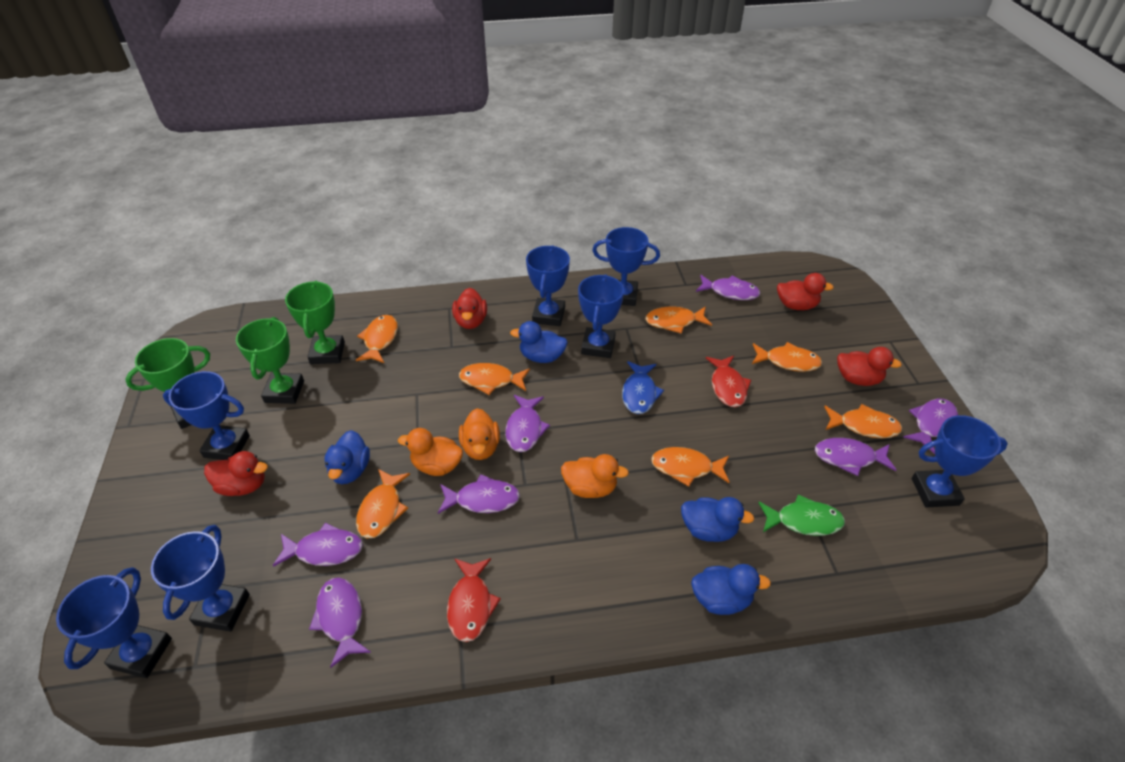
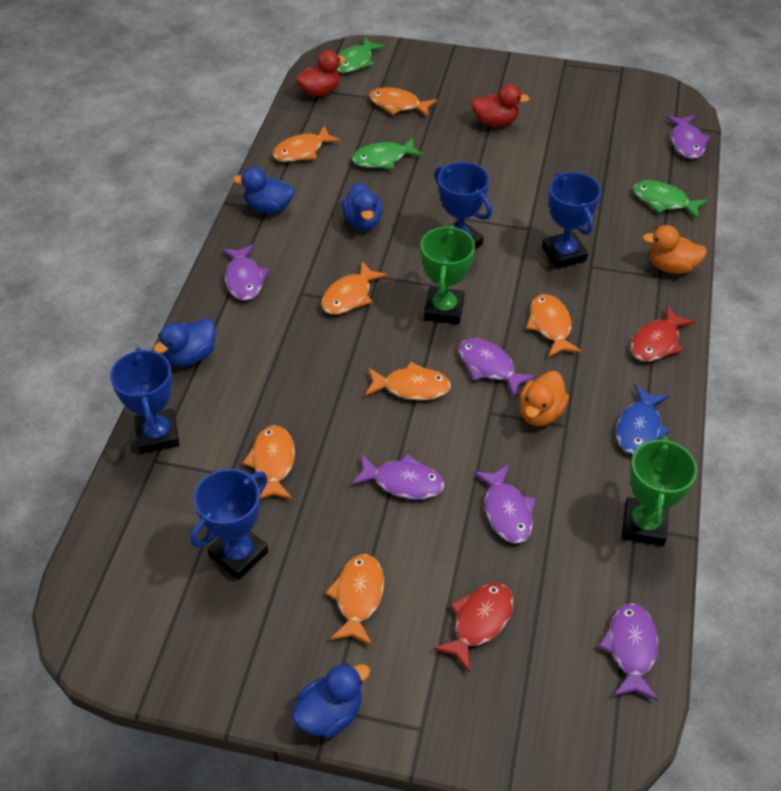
blue trophy: [56,567,172,678] [151,525,250,632] [163,371,250,460] [526,245,570,326] [578,274,624,358] [592,227,660,306] [912,415,1008,508] = 7 -> [110,348,180,454] [190,469,269,580] [435,162,492,249] [542,172,601,269] = 4
green fish: [758,494,845,536] = 1 -> [336,37,386,73] [352,138,424,170] [633,180,708,219] = 3
green trophy: [125,338,210,429] [236,317,304,404] [285,281,345,364] = 3 -> [421,225,475,324] [622,435,697,546] = 2
orange duck: [398,428,463,476] [459,408,500,460] [561,454,629,498] = 3 -> [519,371,569,426] [642,225,707,274] = 2
purple fish: [273,522,363,567] [309,578,371,668] [438,474,520,514] [505,395,550,452] [696,275,760,300] [815,438,896,476] [903,399,958,454] = 7 -> [222,244,270,301] [351,454,444,499] [459,338,537,397] [473,464,536,543] [598,603,658,701] [666,115,711,159] = 6
red duck: [204,451,268,496] [452,288,487,329] [777,273,834,310] [837,347,902,386] = 4 -> [296,50,346,97] [471,84,530,127] = 2

